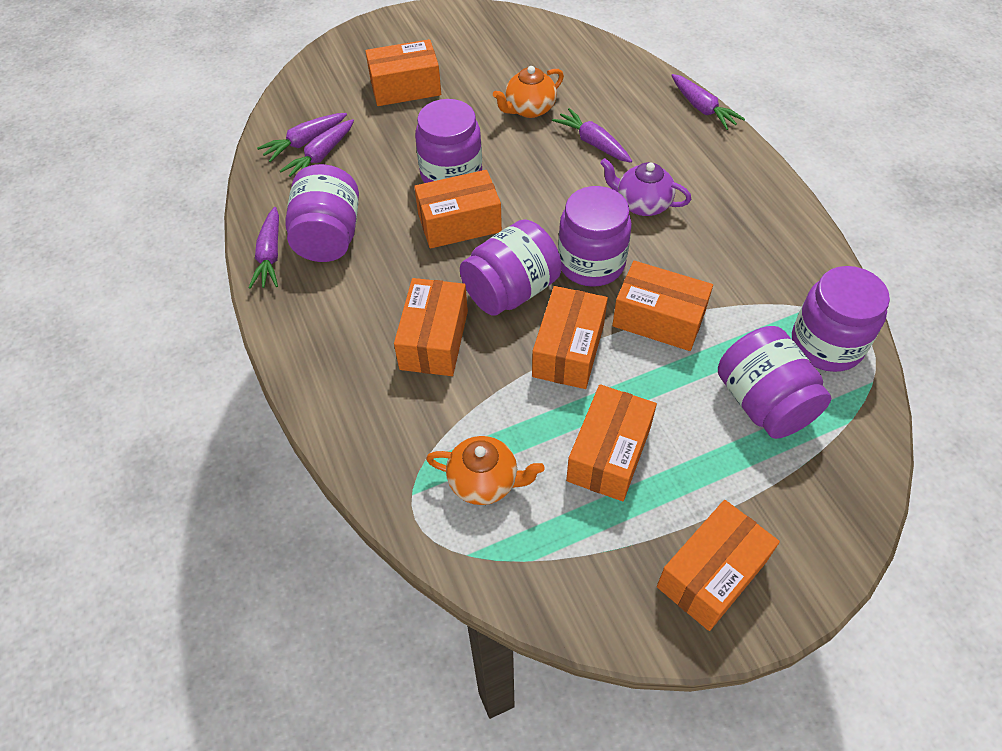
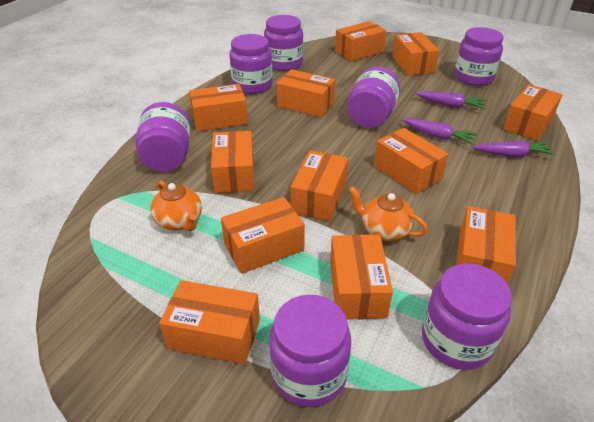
orange box: [365,39,441,106] [394,278,468,376] [414,170,502,249] [532,286,608,389] [566,384,657,501] [612,261,713,351] [657,500,780,631] = 7 -> [159,280,260,364] [189,84,248,132] [211,131,255,193] [221,197,305,274] [277,69,335,118] [290,150,348,221] [330,234,393,320] [335,21,386,61] [374,128,449,194] [393,32,439,76] [456,206,516,284] [503,84,562,141] = 12
purple carrot: [249,207,279,289] [257,113,347,162] [280,119,354,177] [552,108,632,163] [671,74,745,130] = 5 -> [402,118,478,145] [416,91,487,109] [473,141,556,157] = 3
purple jar: [285,164,359,262] [415,99,482,183] [460,220,562,316] [558,186,632,287] [718,326,831,439] [792,266,890,372] = 6 -> [135,102,190,172] [229,34,273,94] [264,15,303,71] [269,295,351,407] [348,67,400,128] [422,263,512,370] [454,27,504,86] = 7
purple teapot: [600,158,691,216] = 1 -> none = 0

